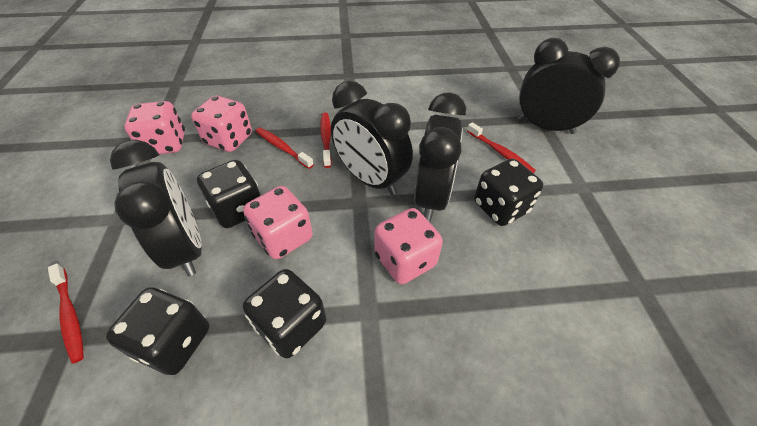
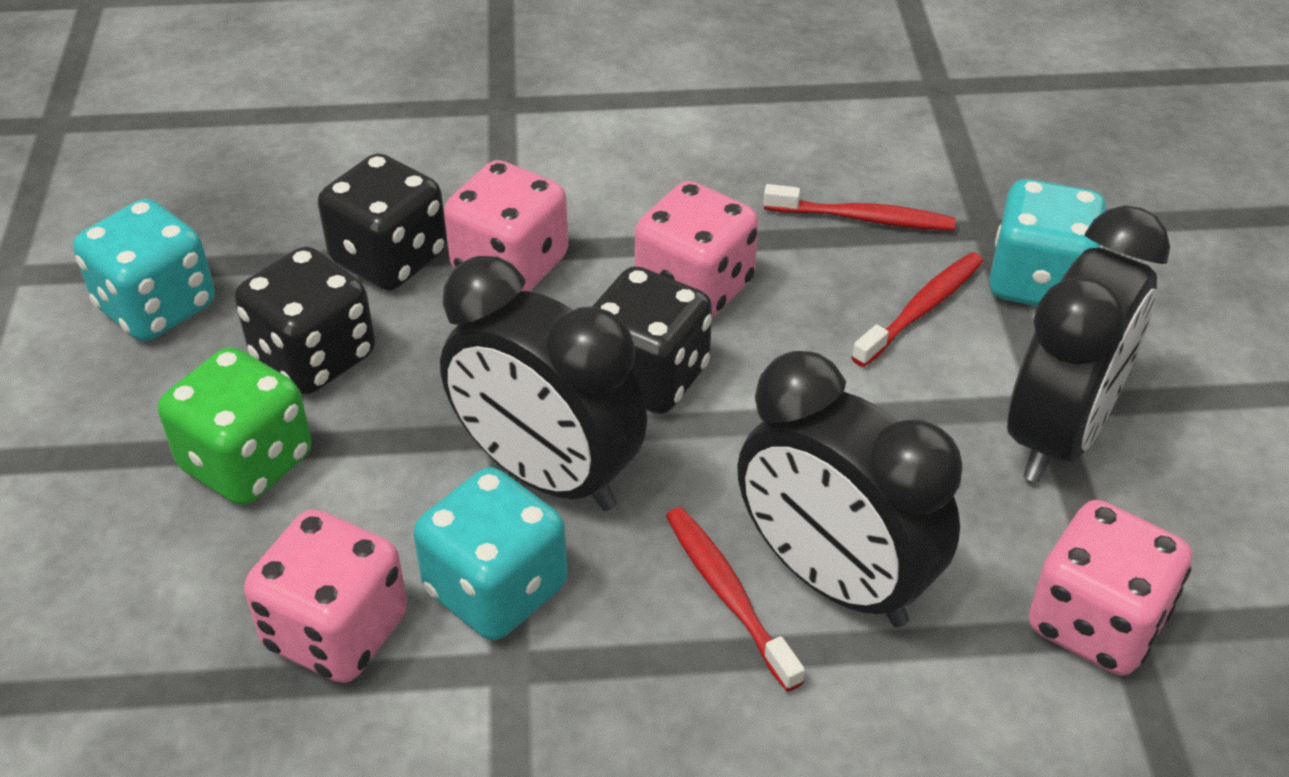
black clock: [110,140,202,276] [331,81,413,195] [414,92,466,221] [518,38,620,134] = 4 -> [440,256,647,511] [737,351,962,627] [1007,205,1170,483] = 3
black dice: [106,287,209,375] [197,160,261,228] [243,269,326,358] [474,159,543,226] = 4 -> [235,246,375,394] [318,153,447,291] [592,266,712,414] = 3
green dice: none = 0 -> [158,347,312,505] = 1
red toothbrush: [48,263,84,364] [256,127,314,169] [320,112,332,168] [467,122,536,173] = 4 -> [666,507,805,692] [763,184,956,231] [851,252,983,367] = 3
turquoise dice: none = 0 -> [73,199,215,341] [413,467,568,640] [989,179,1106,306] = 3

